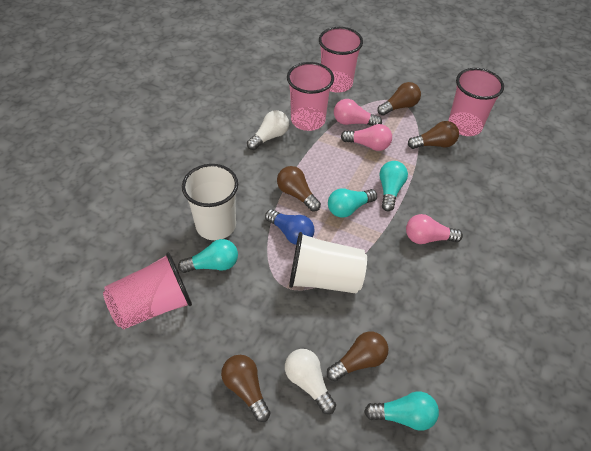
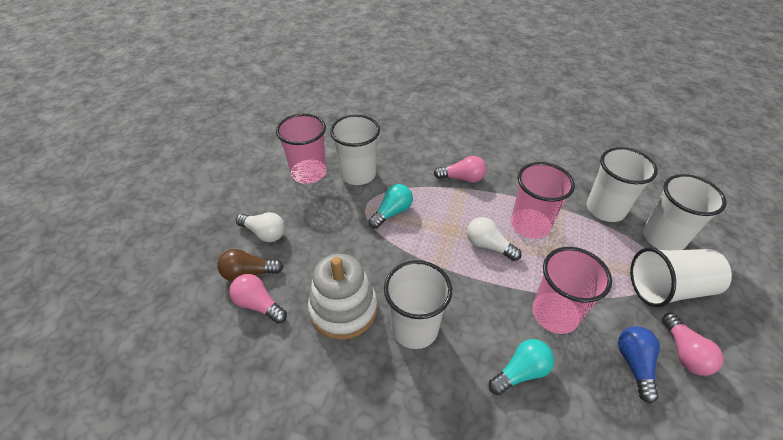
brown light bulb: [221,355,271,422] [277,166,321,212] [327,331,389,381] [377,82,421,116] [408,121,459,149] = 5 -> [217,249,283,281] = 1
pink cup: [103,253,192,329] [287,62,334,131] [319,27,363,92] [448,68,504,136] = 4 -> [276,113,327,184] [511,162,575,239] [532,247,612,334] = 3
turquoise light bulb: [178,239,238,273] [328,188,377,218] [364,391,439,431] [380,161,408,211] = 4 -> [368,184,413,229] [489,339,554,395] = 2
white cup: [182,164,238,240] [289,232,367,293] = 2 -> [330,115,380,185] [384,260,452,349] [587,147,658,222] [630,247,732,307] [643,174,727,250] = 5
white stacking toy: none = 0 -> [308,254,377,340] = 1

